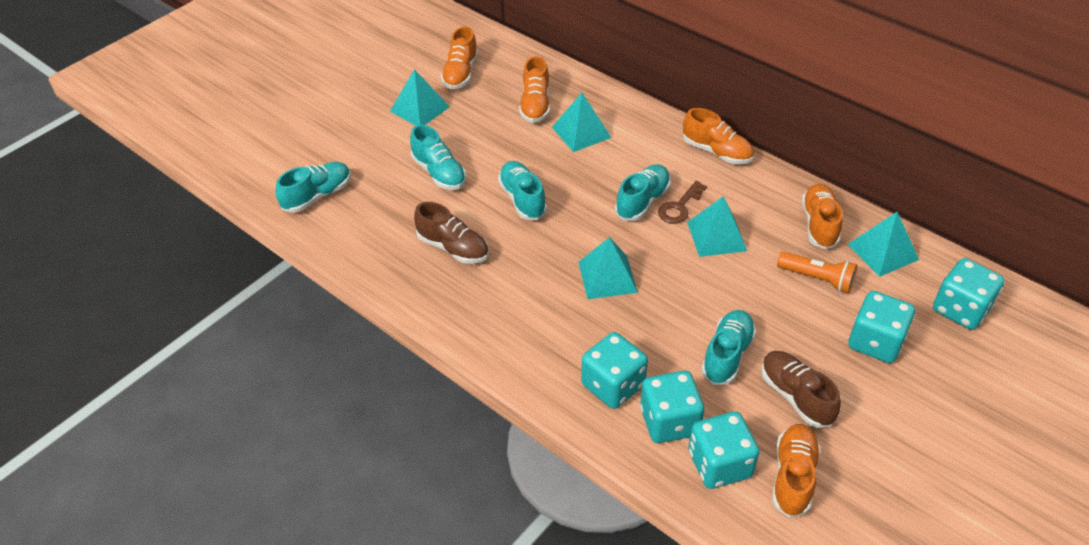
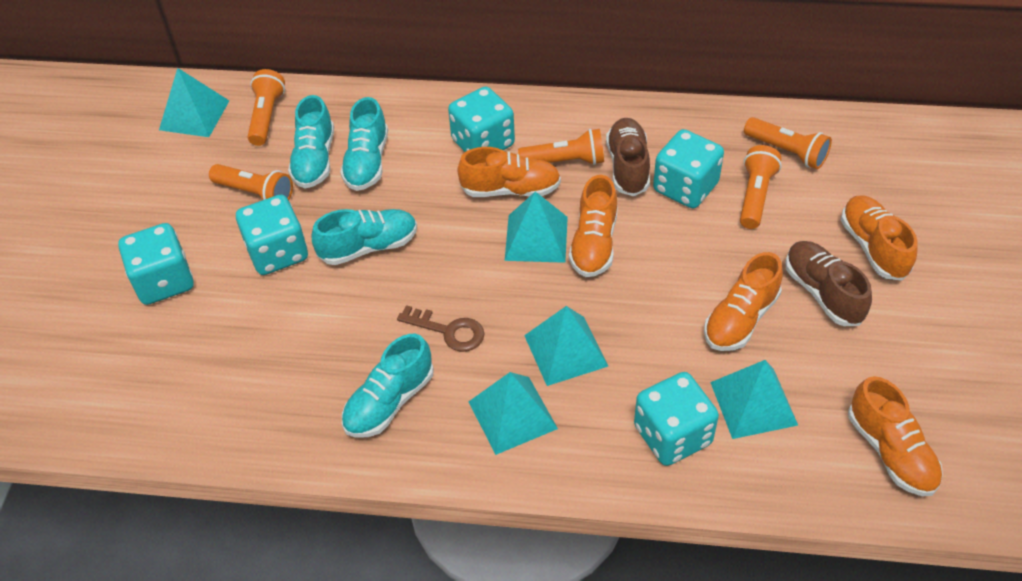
orange flashlight: [777,252,858,294] = 1 -> [209,164,293,200] [248,69,285,146] [518,129,604,165] [740,145,781,229] [744,117,832,169] = 5
turquoise shoe: [276,162,351,213] [410,125,466,190] [498,161,547,220] [615,164,671,221] [701,310,756,385] = 5 -> [288,95,334,189] [312,209,417,265] [340,97,388,191] [342,334,434,438] = 4

